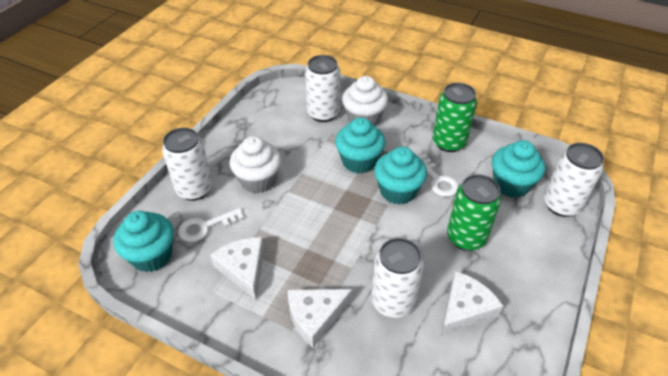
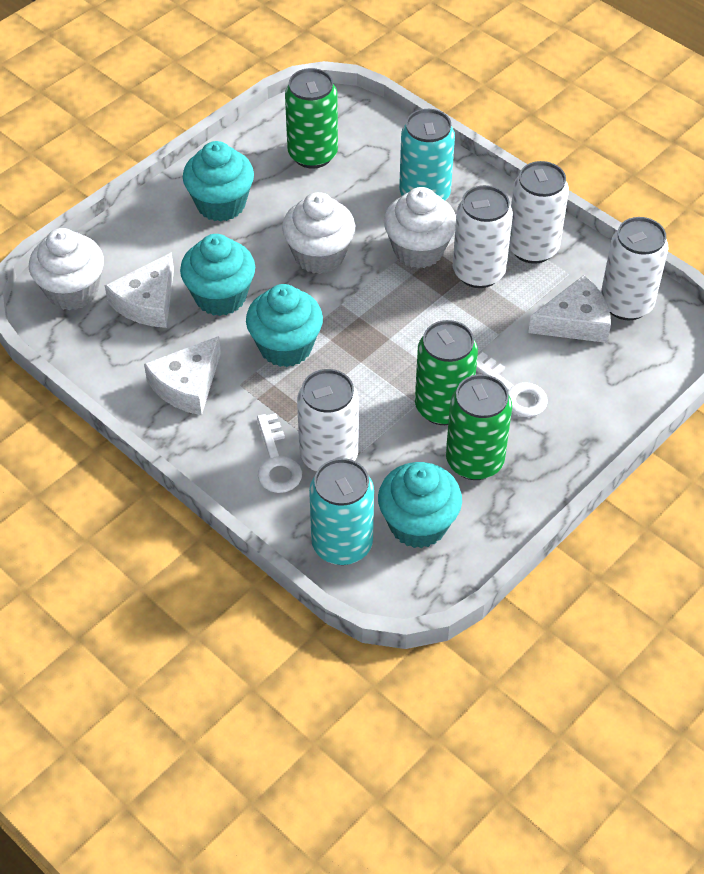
green can: [433,83,477,152] [447,174,501,251] = 2 -> [285,68,338,169] [415,320,478,425] [446,374,512,480] = 3
turquoise can: none = 0 -> [309,458,374,565] [399,109,455,200] = 2
white cupcake: [229,136,281,193] [342,76,388,126] = 2 -> [29,228,104,310] [282,192,355,274] [384,187,456,268] = 3

